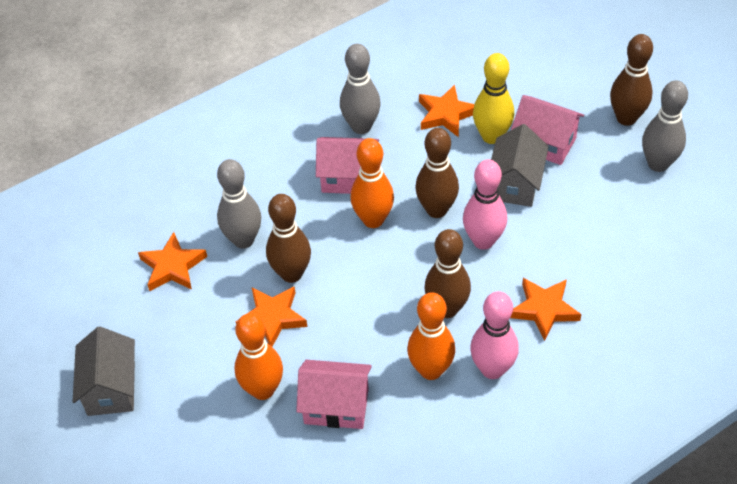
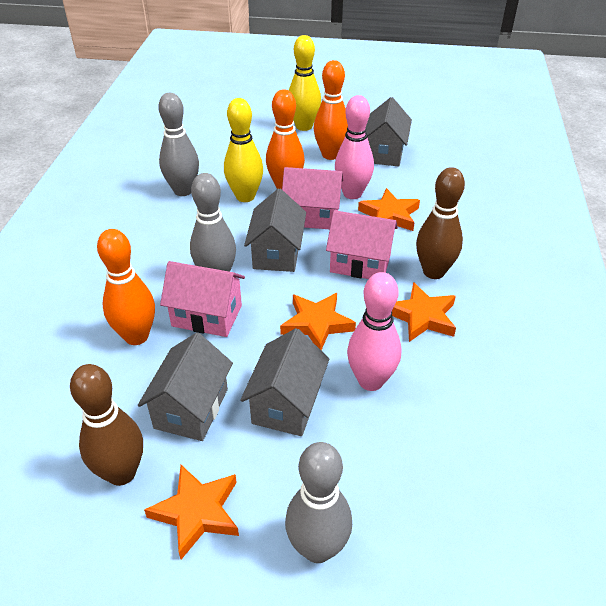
brown bowling pin: [266,194,311,283] [415,128,459,218] [425,229,471,318] [610,34,653,126] = 4 -> [70,364,143,486] [416,167,465,279] = 2
grey house: [73,327,135,416] [491,124,549,207] = 2 -> [138,333,233,441] [240,328,329,436] [244,188,306,272] [366,97,412,167] = 4
yellow bowling pin: [473,53,514,144] = 1 -> [224,98,263,202] [289,35,321,131] = 2

